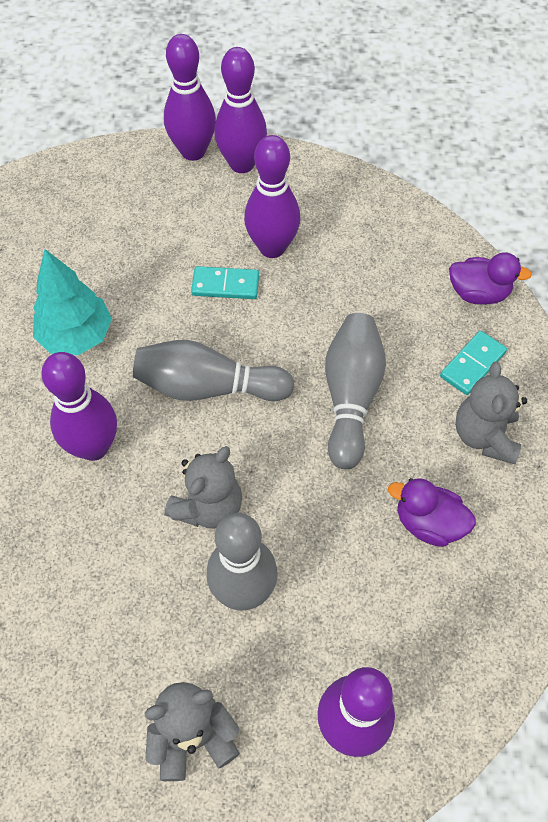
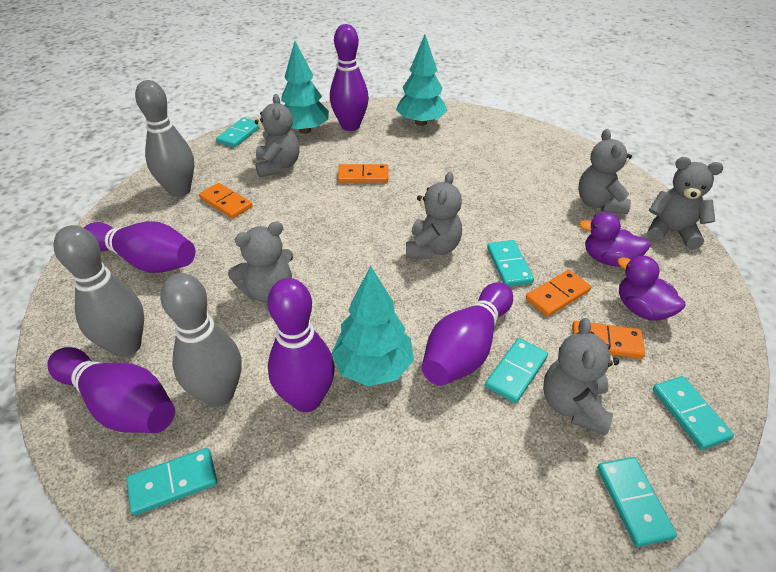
grey teddy bear: [144,682,240,781] [164,446,242,529] [455,362,527,464] = 3 -> [228,221,293,303] [255,94,299,177] [406,172,462,259] [543,318,619,435] [578,129,632,214] [647,157,723,249] = 6
orange domino: none = 0 -> [199,183,252,219] [338,164,388,183] [526,270,591,317] [572,321,645,359] = 4
turquoise domino: [191,266,259,299] [440,331,507,395] = 2 -> [126,448,217,516] [216,118,259,148] [485,338,548,403] [487,240,534,286] [597,457,677,547] [653,376,734,450] = 6
turquoise tree: [33,249,112,355] = 1 -> [281,41,329,134] [331,266,414,386] [396,35,448,126] = 3

